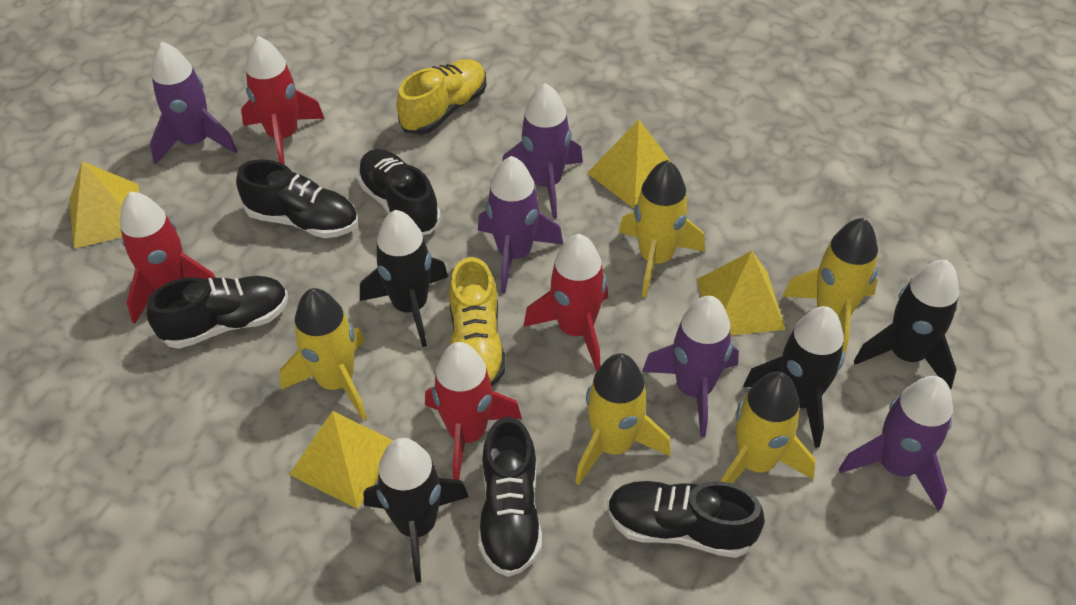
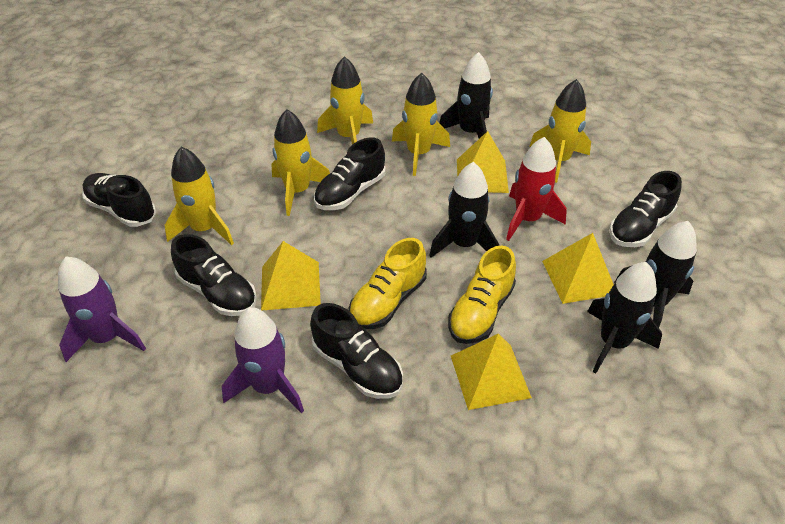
purple rocket: [150,42,238,165] [478,156,563,293] [502,83,583,219] [642,296,739,437] [839,376,953,511] = 5 -> [58,257,146,362] [222,307,304,413] = 2
red rocket: [120,191,216,324] [241,36,325,165] [425,342,522,480] [523,234,608,371] = 4 -> [506,137,567,241] = 1

